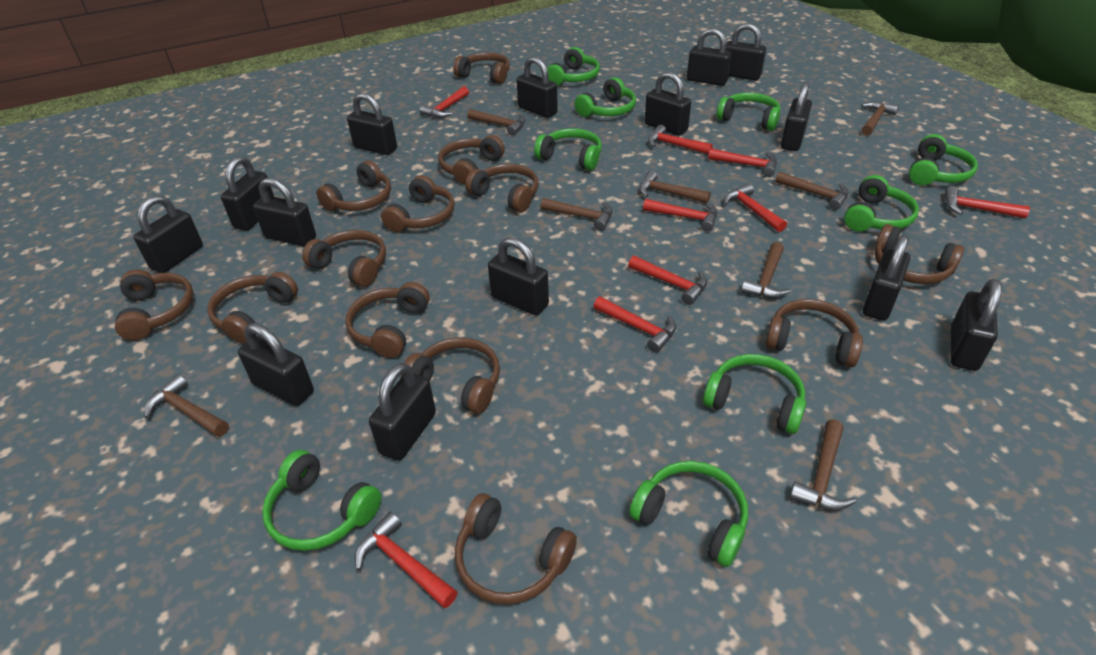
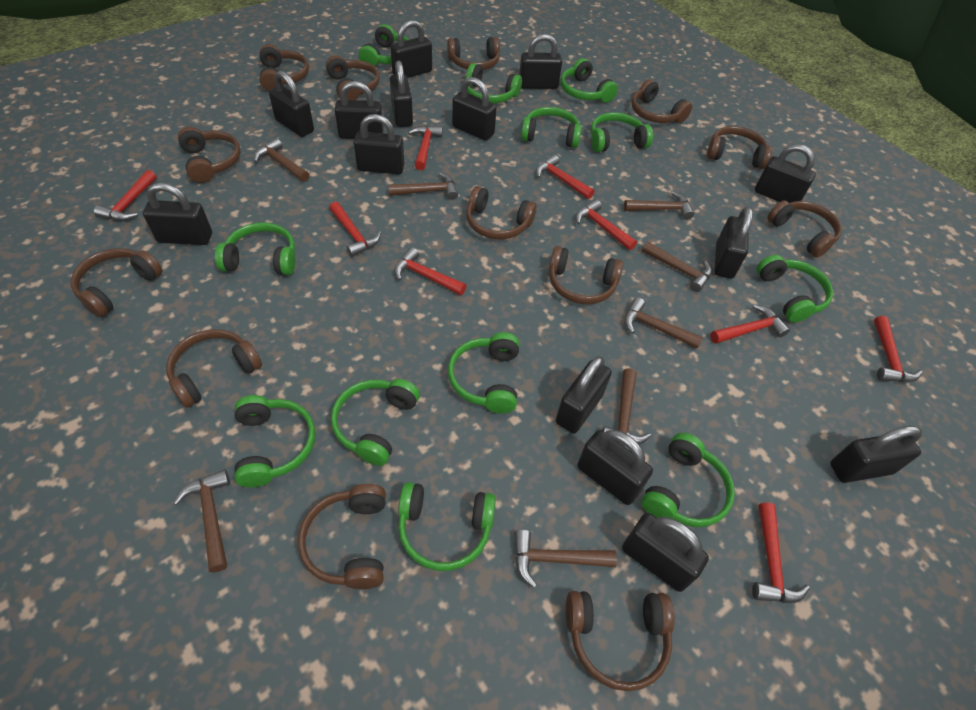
green headphones: [262,450,381,551] [534,128,602,171] [547,47,600,86] [575,77,636,117] [629,461,748,567] [703,354,806,434] [716,93,781,131] [844,175,919,232] [909,134,978,185] = 9 -> [215,222,296,275] [235,395,316,487] [331,379,420,466] [359,24,409,66] [398,482,496,571] [448,332,519,414] [465,63,522,104] [521,107,582,148] [560,58,618,103] [591,112,653,152] [641,433,735,527] [757,255,833,323] = 12

